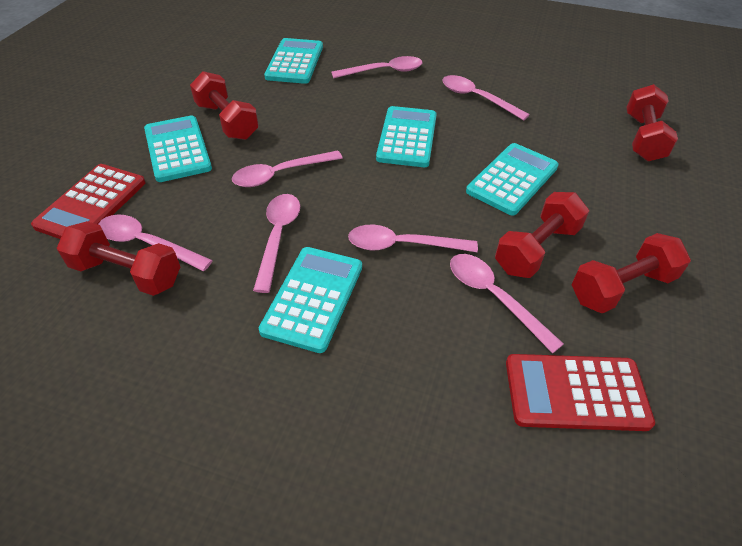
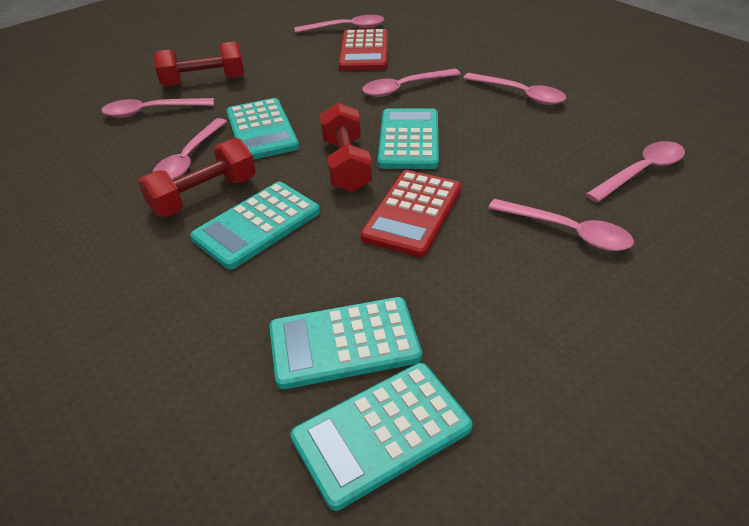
red dumbbell: [57,221,180,296] [190,71,259,140] [495,192,589,278] [572,233,691,313] [627,84,678,161] = 5 -> [138,138,256,217] [154,41,245,86] [320,103,372,192] = 3

